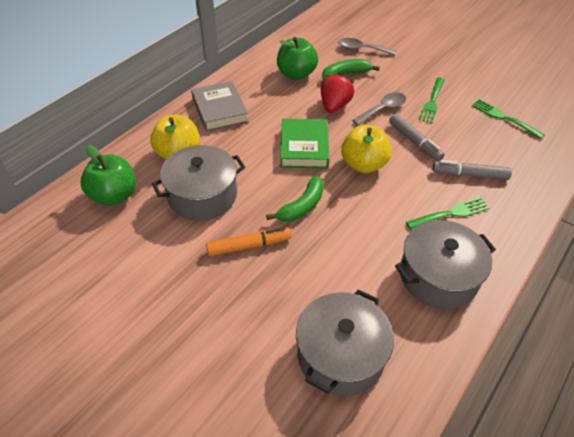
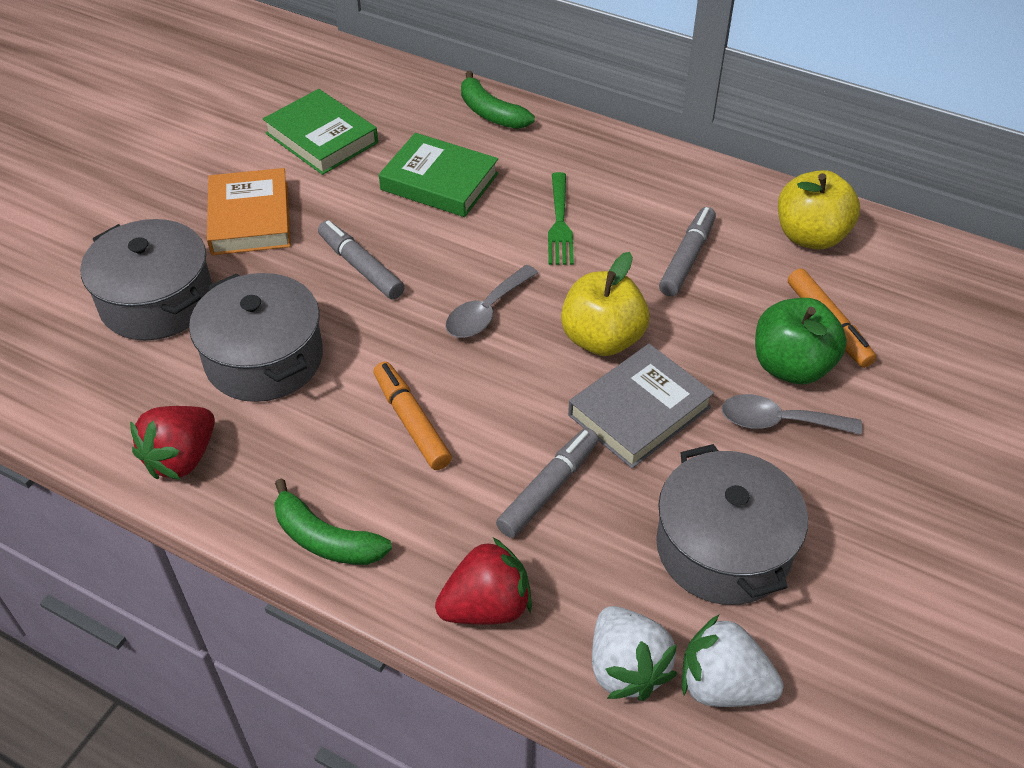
green apple: [81,145,136,206] [277,37,318,80] = 2 -> [755,298,847,384] = 1
green book: [281,119,329,168] = 1 -> [263,89,378,175] [379,133,498,217] = 2
green fork: [406,197,490,230] [418,77,445,123] [472,99,544,139] = 3 -> [548,172,574,265] = 1
grey marker: [389,114,445,161] [433,160,512,180] = 2 -> [318,220,405,299] [496,428,599,538] [659,207,716,296] = 3
orange book: none = 0 -> [207,168,291,255] = 1
orange marker: [206,227,291,256] = 1 -> [374,362,452,470] [788,269,876,368] = 2
red strawberry: [321,72,354,113] = 1 -> [130,406,215,480] [435,538,532,624] = 2
white strawberry: none = 0 -> [592,606,677,701] [682,615,784,707] = 2

